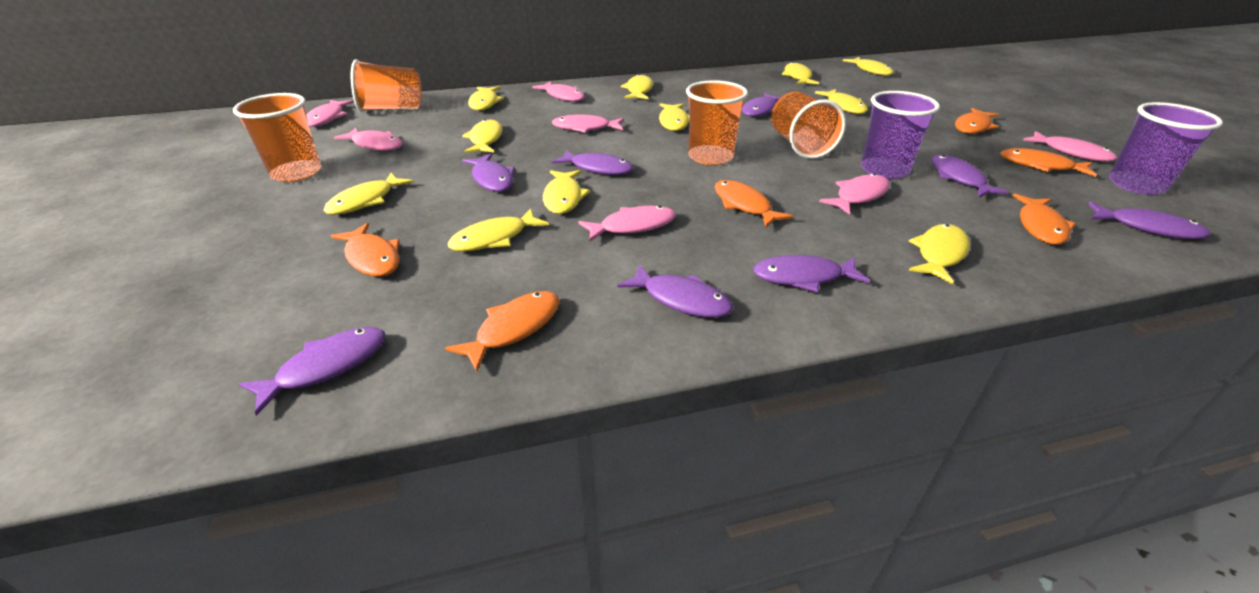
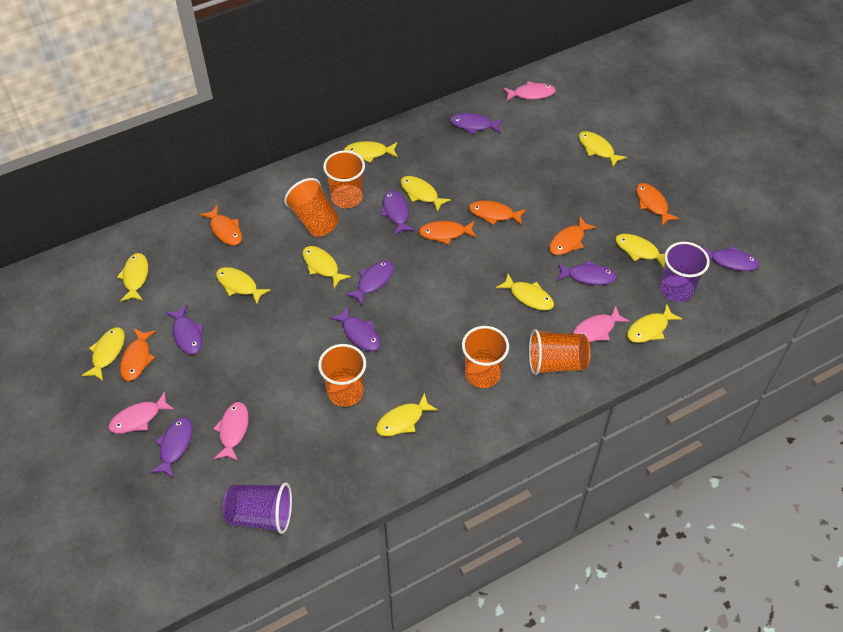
orange cup: [233,93,321,182] [351,59,422,112] [686,80,748,165] [771,92,846,159] = 4 -> [284,178,339,237] [318,344,366,407] [323,150,365,208] [462,326,509,388] [529,329,590,375] = 5
pink fish: [306,100,354,127] [334,128,403,151] [532,81,585,101] [552,114,624,133] [578,206,676,242] [819,174,890,215] [1023,131,1117,161] = 7 -> [108,392,175,434] [213,402,249,462] [503,81,556,101] [573,306,630,342] = 4

